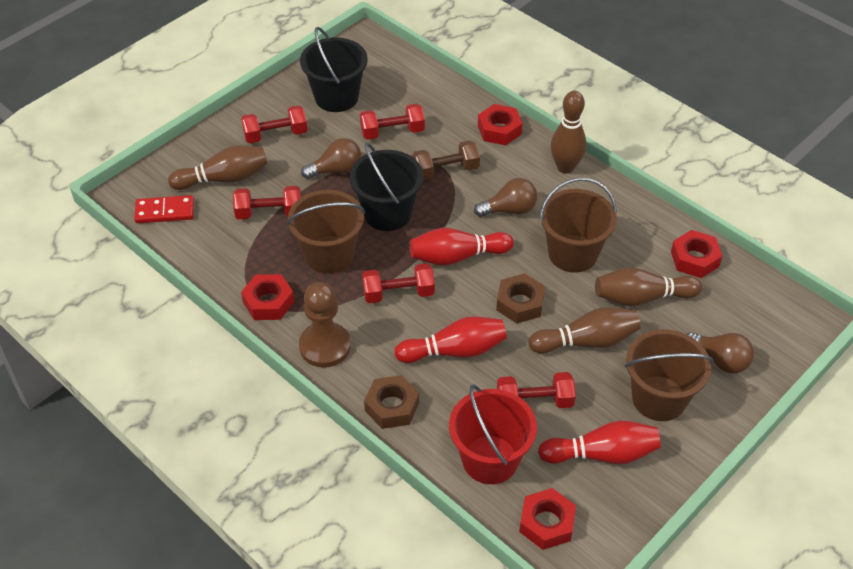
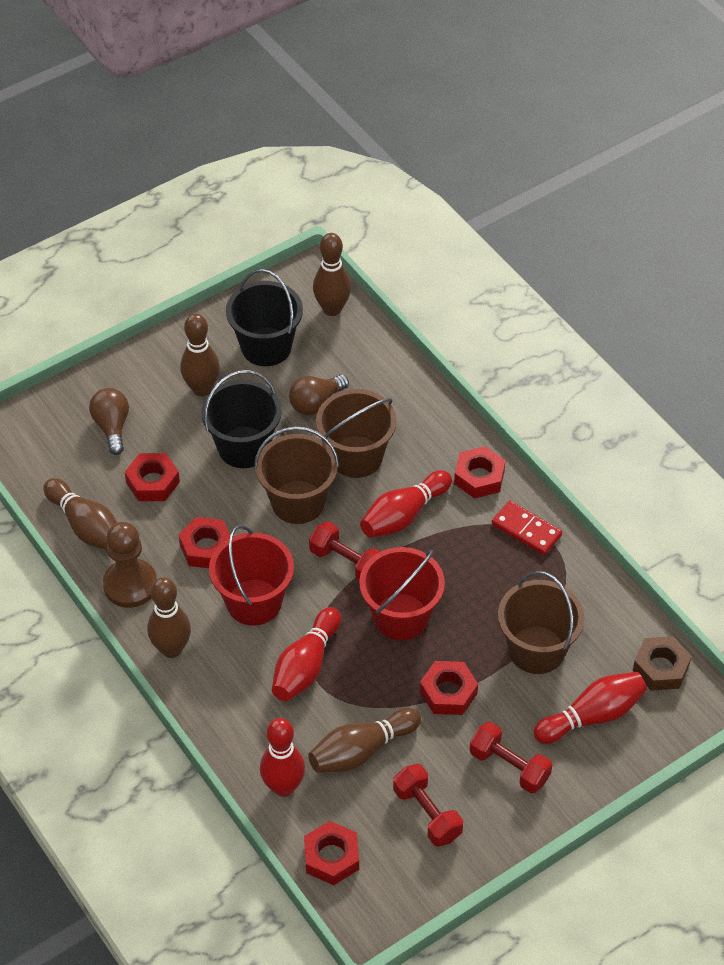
brown bowling pin: [168,145,268,190] [528,307,640,353] [550,91,586,174] [595,267,702,306] = 4 -> [44,478,117,550] [147,577,191,658] [180,313,220,396] [308,708,421,773] [313,233,351,316] = 5
brown dumbbell: [413,140,480,180] = 1 -> none = 0
brown light bulb: [301,138,361,179] [474,178,537,217] [687,332,754,373] = 3 -> [89,388,129,455] [289,374,349,415] = 2
brown nut: [364,375,419,429] [496,273,545,323] = 2 -> [633,636,692,691] = 1
red bowling pin: [394,316,507,363] [410,228,514,266] [538,420,661,464] = 3 -> [260,718,305,797] [272,607,341,701] [360,470,452,538] [533,672,647,744] = 4
red bucket: [449,384,537,484] = 1 -> [209,525,294,626] [359,547,445,641] = 2
red dumbbell: [233,186,301,219] [241,105,307,143] [360,104,425,140] [362,263,435,303] [497,372,576,408] = 5 -> [309,521,381,580] [393,764,463,847] [469,722,552,793] = 3
red nut: [241,274,294,320] [478,104,523,145] [519,488,576,550] [671,230,722,278] = 4 -> [125,453,180,501] [179,517,230,568] [304,821,359,885] [420,661,478,715] [454,446,506,499] = 5

